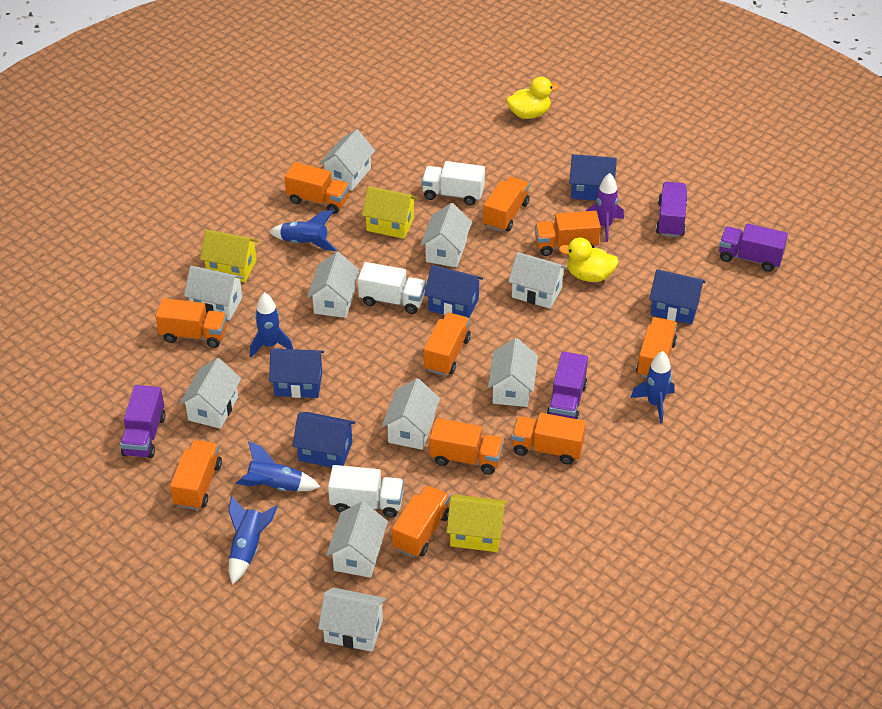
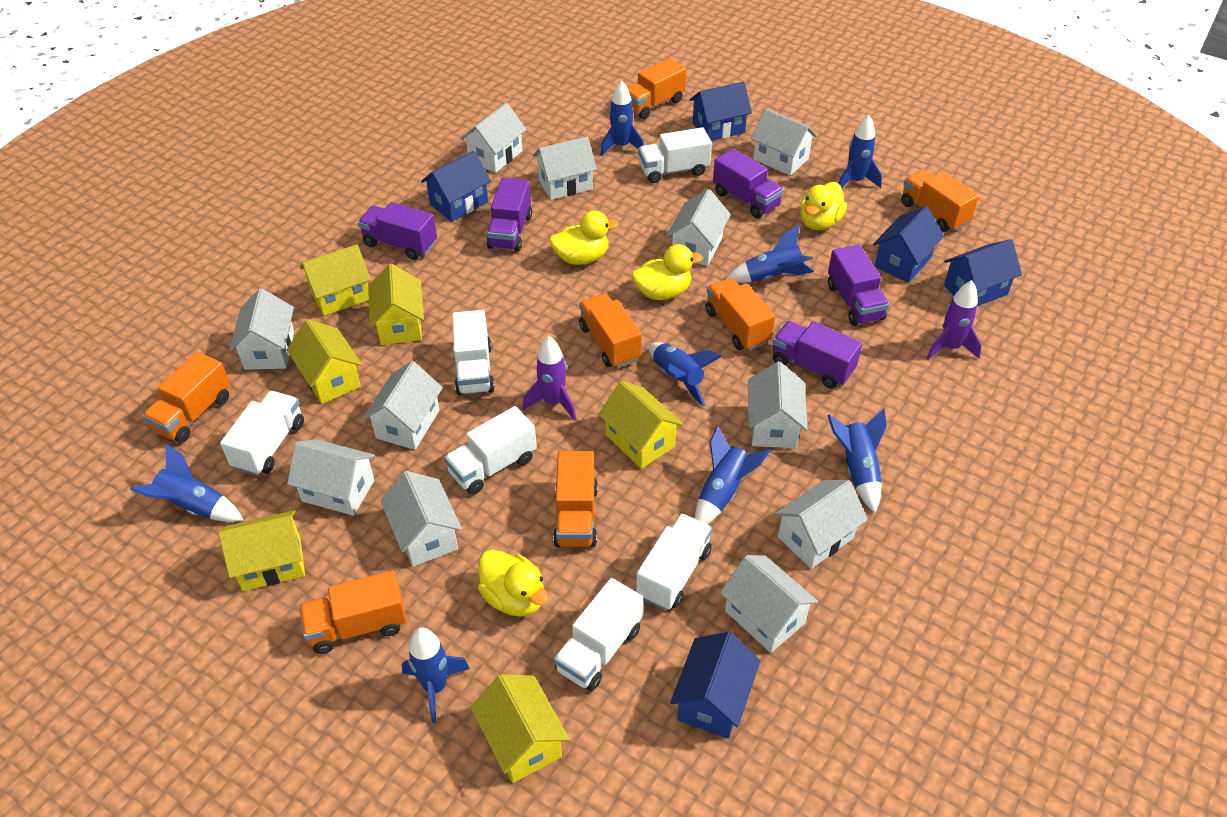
blue rocket: [229,496,278,584] [236,441,320,492] [250,292,293,358] [269,210,337,251] [630,351,675,423] = 5 -> [130,444,243,522] [402,627,470,723] [601,80,644,156] [649,342,722,407] [695,426,771,524] [726,225,814,282] [827,409,887,513] [838,115,882,188] = 8
orange truck: [156,298,227,348] [170,440,222,510] [285,162,350,214] [392,485,450,558] [424,312,471,376] [430,418,504,475] [483,177,530,232] [511,413,586,465] [535,211,601,256] [636,317,677,378] = 10 -> [142,352,230,443] [299,570,407,654] [553,451,598,547] [579,293,642,368] [627,58,686,119] [705,278,775,351] [901,170,979,232] = 7
purple rocket: [586,173,624,242] = 1 -> [523,336,576,420] [927,280,982,360] = 2
purple truck: [120,385,166,458] [546,352,588,420] [656,182,687,237] [719,224,788,272] = 4 -> [358,202,437,260] [486,178,532,252] [713,148,784,218] [773,321,862,389] [828,245,889,326] = 5
white house: [179,358,241,429] [184,266,244,320] [307,252,360,318] [318,587,386,652] [319,129,375,191] [326,502,388,578] [382,378,440,450] [420,203,472,267] [488,338,538,407] [508,252,567,309] = 10 -> [229,288,294,370] [287,439,375,516] [363,361,443,450] [380,471,462,567] [460,103,526,173] [533,137,597,200] [667,189,731,266] [720,555,818,653] [748,362,808,448] [751,109,817,176] [774,480,868,569] = 11
white truck: [328,465,404,518] [358,262,426,314] [422,161,485,205] = 3 -> [220,391,304,476] [444,406,537,495] [452,310,495,395] [554,578,643,691] [636,513,712,610] [638,127,712,183] = 6
yellow duck: [506,77,559,119] [559,238,619,282] = 2 -> [478,549,549,617] [549,211,619,265] [632,244,703,300] [800,182,847,230] = 4
yellow house: [200,229,259,282] [362,186,418,239] [446,494,507,552] = 3 -> [218,510,305,591] [287,319,362,404] [300,244,371,316] [368,264,424,345] [471,674,569,783] [598,381,684,469] = 6

